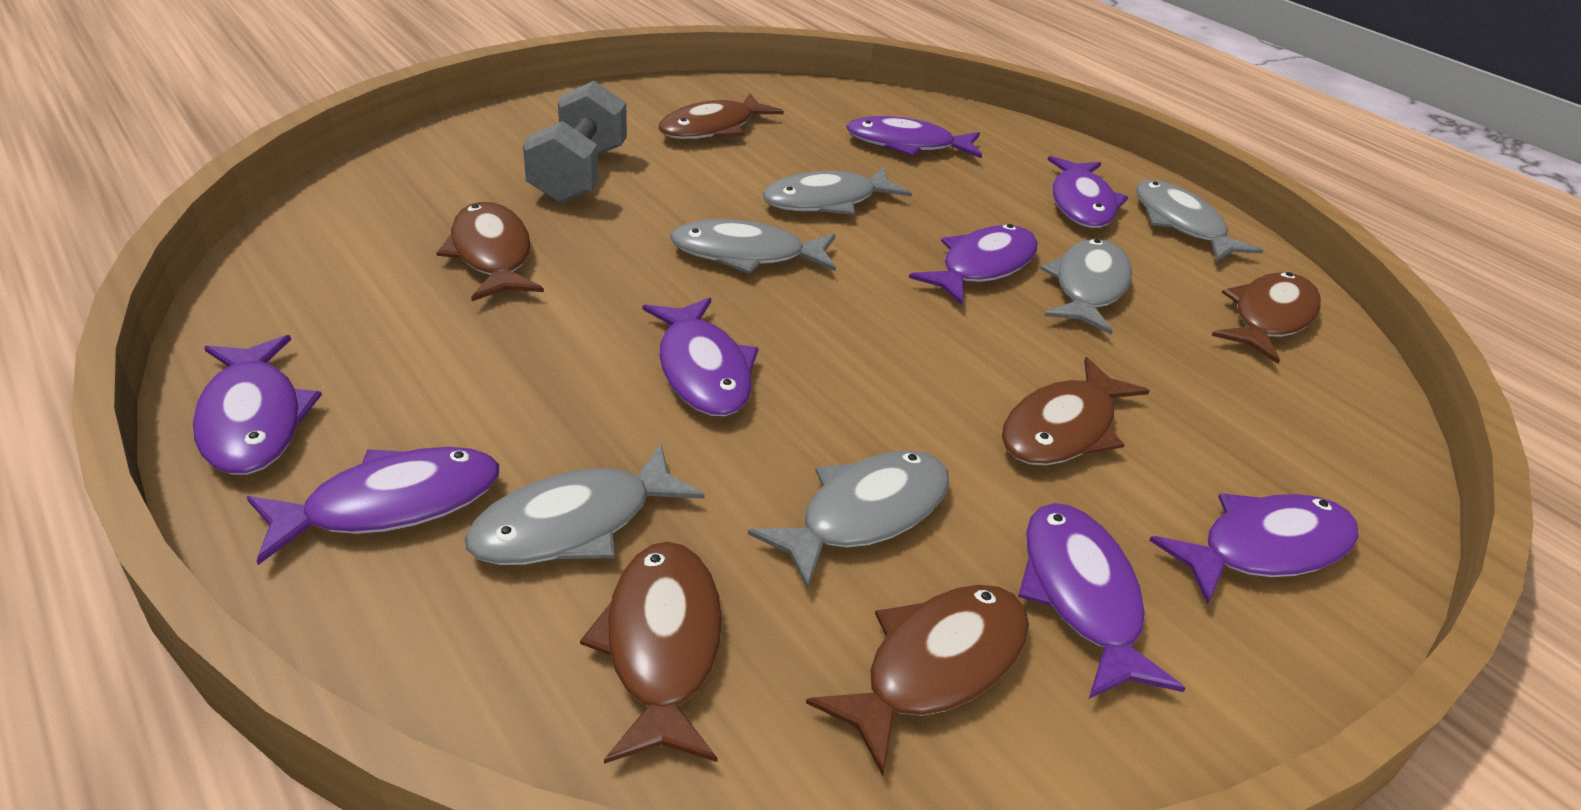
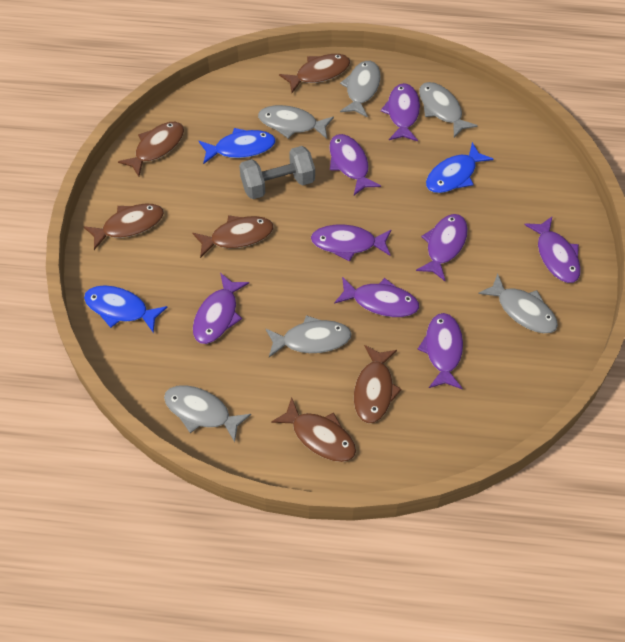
blue fish: none = 0 -> [84,285,167,333] [199,128,276,164] [426,142,493,193] = 3

